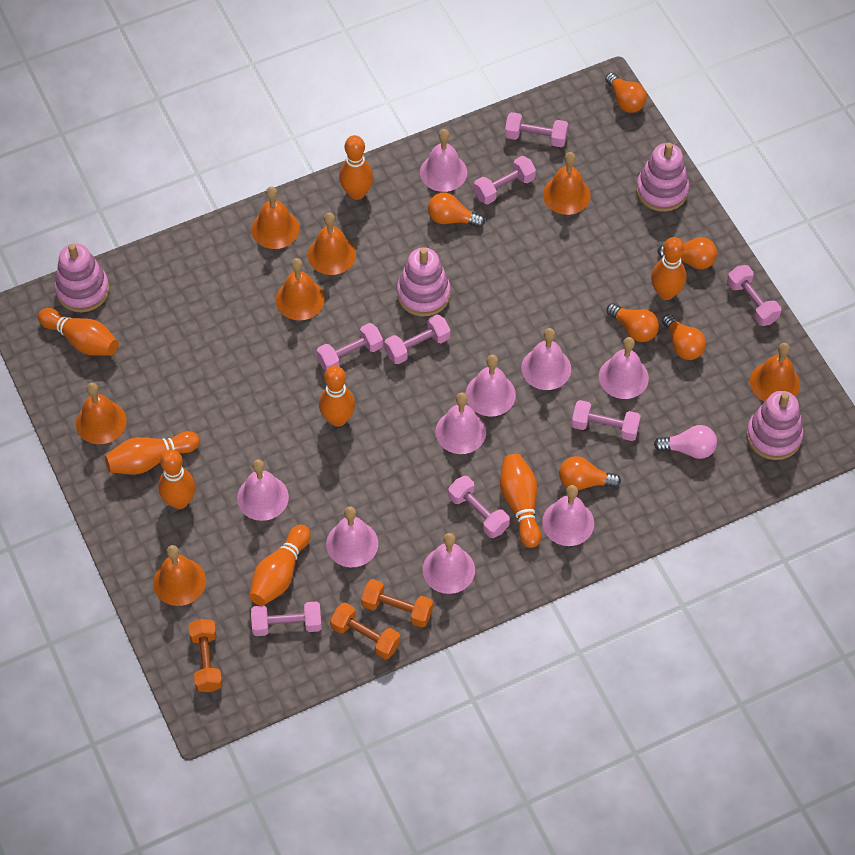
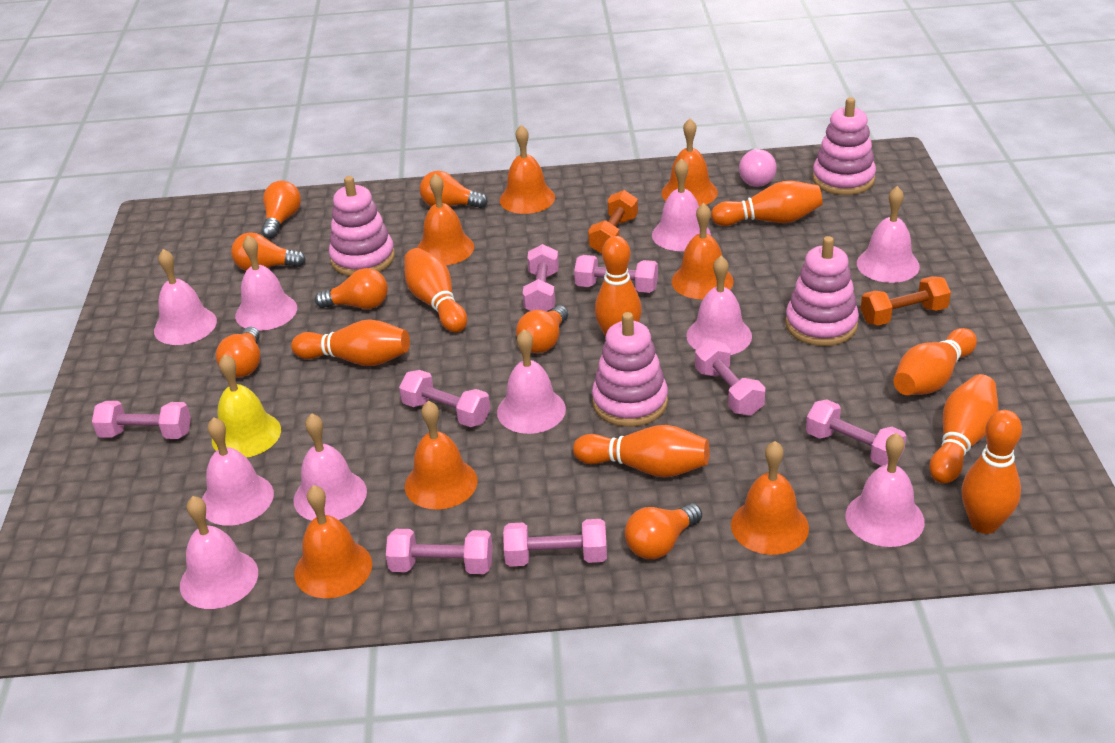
orange dumbbell: [188,619,223,692] [330,602,400,659] [361,579,433,627] = 3 -> [588,190,638,254] [861,276,951,325] = 2
orange light bulb: [428,192,485,227] [559,456,621,490] [605,72,647,113] [607,303,659,342] [657,237,717,269] [662,314,706,360] = 6 -> [216,327,260,378] [231,232,306,271] [262,181,301,239] [315,268,388,309] [420,171,488,208] [516,305,568,353] [625,503,702,559] = 7
pink bell: [237,459,289,521] [326,506,378,567] [420,129,467,192] [423,533,475,594] [435,393,486,454] [465,355,516,417] [521,328,571,390] [542,485,594,546] [599,337,649,399] = 9 -> [154,249,217,345] [180,496,258,609] [202,417,274,526] [235,235,297,331] [293,413,367,521] [497,329,566,434] [652,158,711,251] [686,256,752,355] [846,433,925,547] [857,186,920,283] = 10
yellow bell: none = 0 -> [212,354,281,458] = 1

